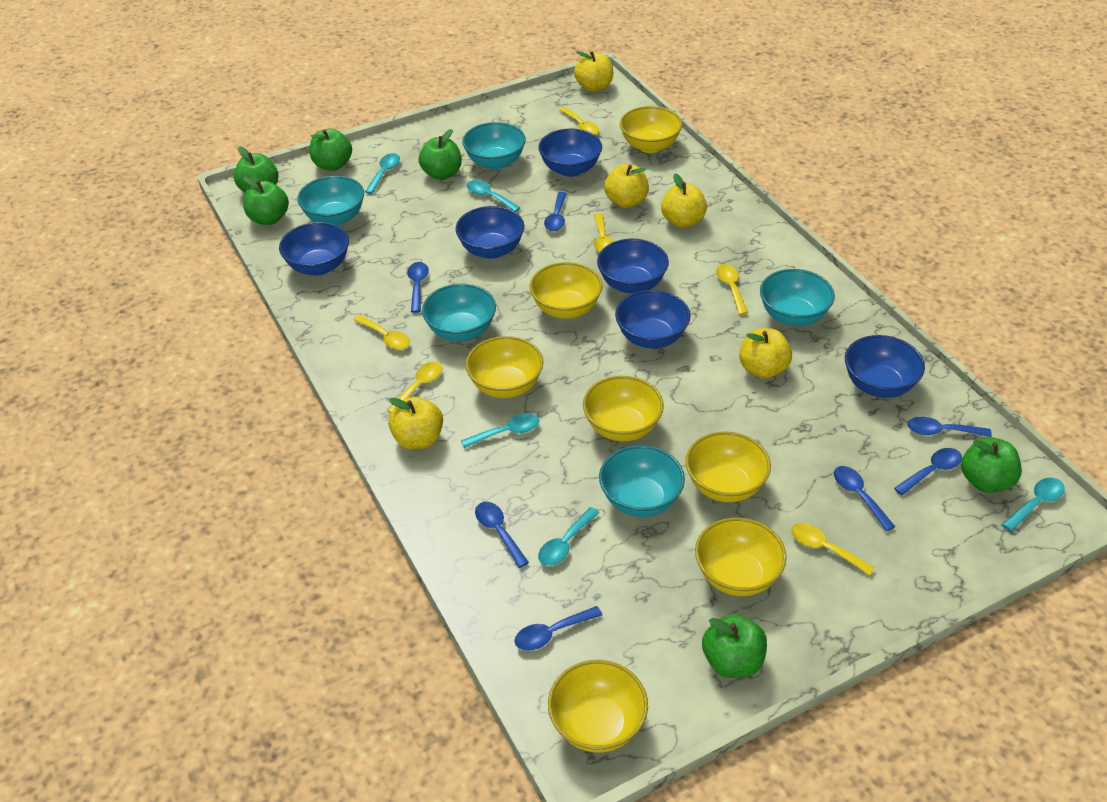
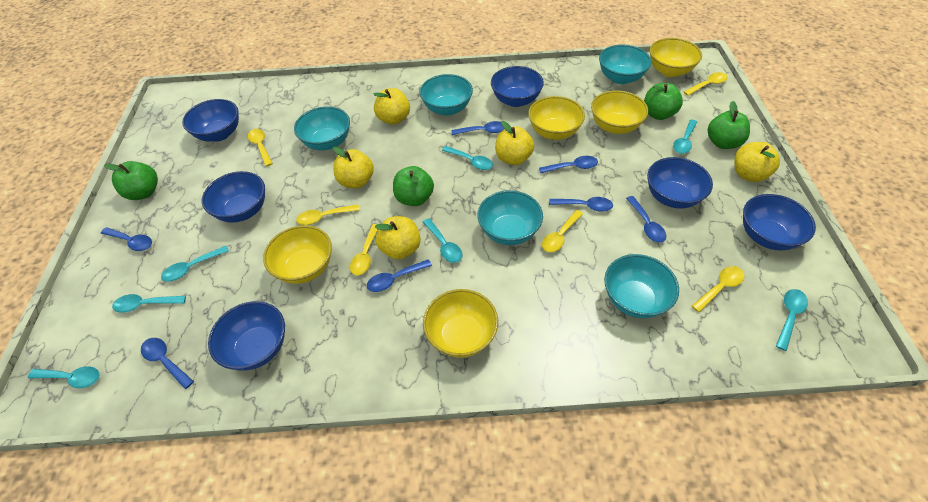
green apple: [234,147,278,192] [243,177,289,225] [309,128,352,171] [419,129,462,180] [702,614,767,678] [961,437,1022,493] = 6 -> [104,161,158,200] [393,166,434,206] [644,83,683,120] [708,101,750,149] = 4
turquoise spoon: [365,153,400,194] [461,414,539,448] [467,180,521,212] [538,507,599,566] [1002,478,1065,532] = 5 -> [28,366,100,388] [112,294,186,312] [161,246,229,282] [423,218,463,263] [442,146,493,170] [673,120,697,154] [776,289,808,351] = 7
yellow bowl: [466,336,543,398] [530,262,603,319] [548,660,648,752] [583,376,664,441] [620,106,682,153] [685,432,771,502] [695,518,787,596] = 7 -> [263,225,332,284] [423,289,498,358] [528,96,585,140] [591,90,648,134] [650,38,702,77] = 5

